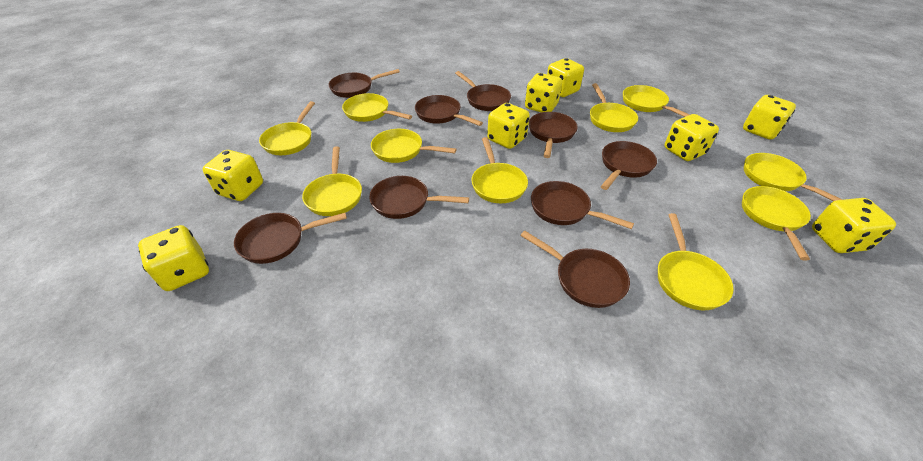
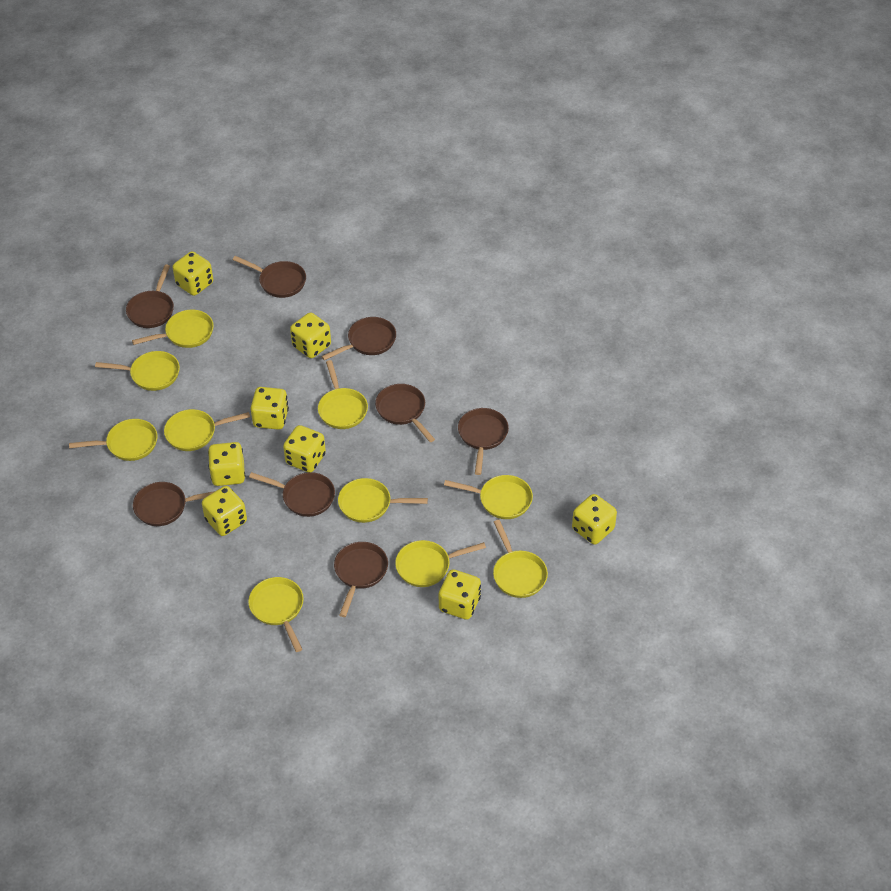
brown pan: [234,213,347,264] [329,69,400,98] [369,176,469,219] [415,95,483,126] [455,71,511,111] [520,231,630,308] [529,112,578,158] [531,181,634,229] [601,141,657,190] = 9 -> [126,264,174,328] [133,482,215,526] [233,256,306,298] [249,472,335,517] [321,317,396,360] [334,542,388,617] [375,384,435,442] [458,408,509,475] = 8

